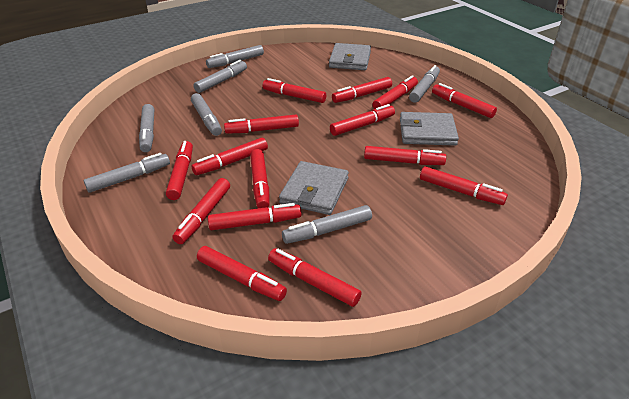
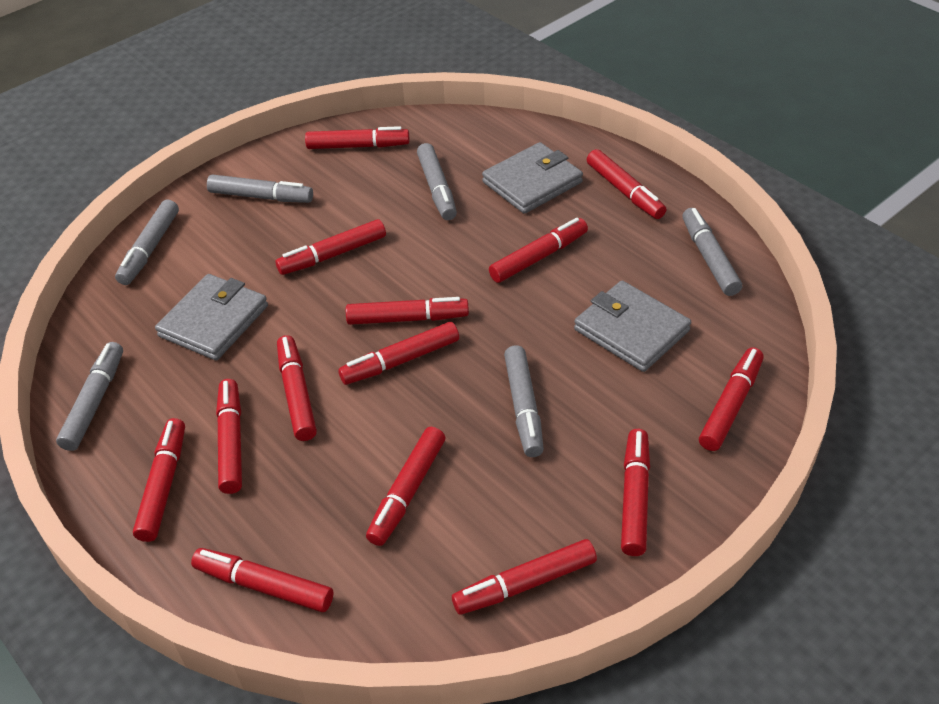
grey marker: [84,153,170,193] [139,104,154,152] [191,93,222,136] [193,60,247,93] [206,45,264,68] [282,205,372,244] [409,65,440,103] = 7 -> [56,342,123,451] [115,199,179,285] [207,175,313,203] [417,143,457,220] [504,345,544,457] [682,208,742,296] = 6
red marker: [166,141,193,200] [172,178,230,244] [192,138,268,175] [197,246,287,301] [208,203,302,230] [224,115,299,134] [250,149,270,208] [262,78,326,103] [268,248,362,307] [330,104,395,136] [332,77,392,103] [364,146,446,165] [372,75,418,109] [420,166,508,205] [432,83,497,118] = 15 -> [133,418,185,542] [191,548,333,612] [216,379,242,494] [275,219,386,275] [277,335,317,441] [305,126,409,149] [338,322,459,385] [346,297,469,325] [366,427,445,546] [452,539,597,615] [489,218,588,283] [587,149,666,219] [621,429,650,556] [699,347,764,451] = 14

